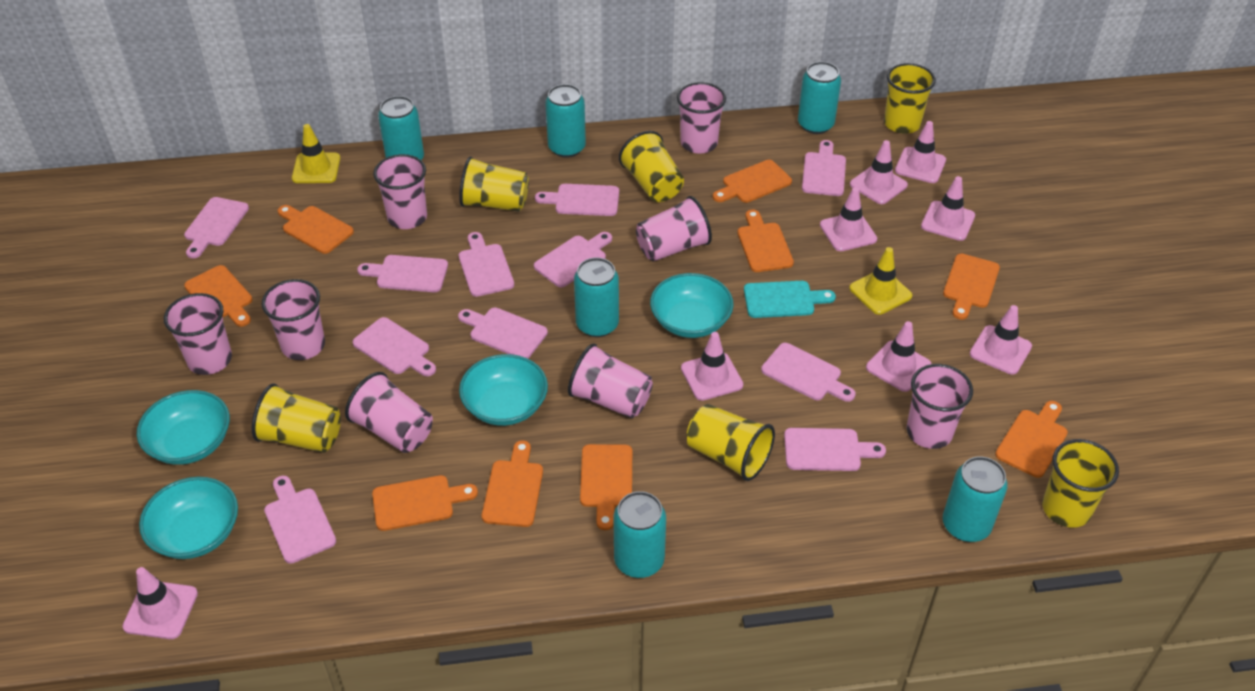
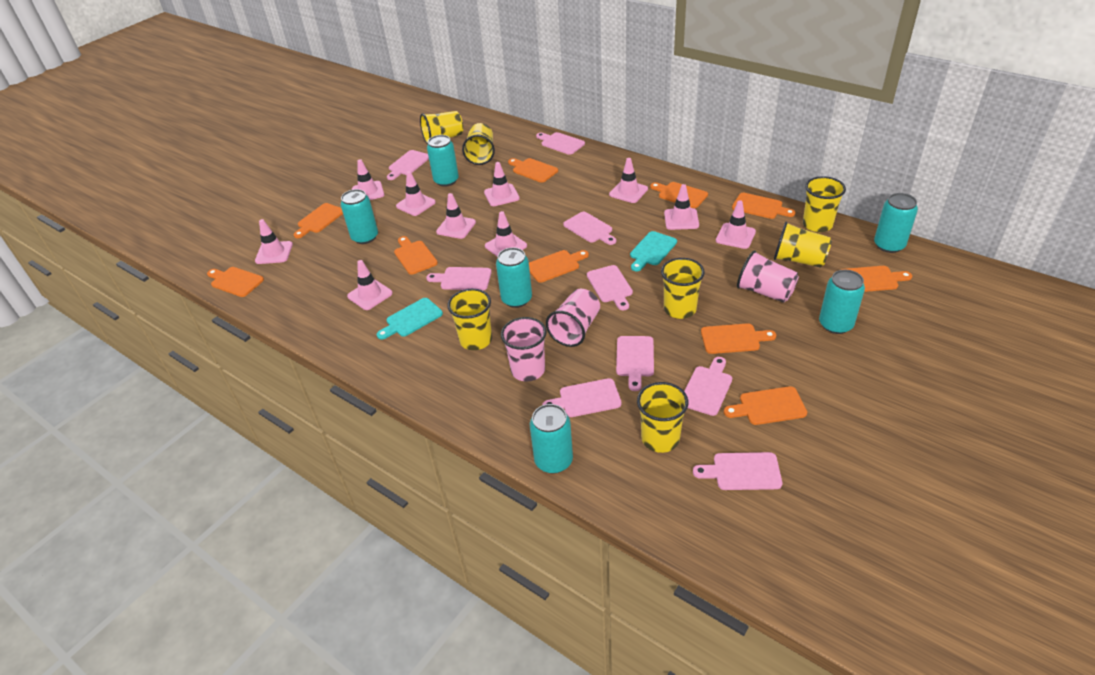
orange cutting board: [184,265,253,327] [277,205,354,254] [372,475,478,531] [482,440,543,527] [580,444,632,530] [713,160,792,203] [737,210,794,272] [943,254,1000,320] [995,401,1068,478] = 9 -> [207,267,264,297] [294,203,343,238] [394,236,438,275] [508,158,558,183] [529,250,589,283] [650,182,708,208] [701,323,776,354] [724,386,807,425] [732,193,795,219] [841,266,912,292] = 10
pink cup: [164,293,232,375] [262,279,325,360] [345,372,433,453] [373,154,427,229] [568,343,653,418] [636,196,712,262] [677,82,726,154] [907,364,973,449] = 8 -> [501,317,547,381] [546,289,600,347] [737,250,799,303] = 3
pink cutting board: [184,197,249,258] [264,476,336,564] [352,317,436,376] [357,255,448,292] [458,307,548,358] [459,232,514,297] [534,232,612,287] [535,184,619,216] [761,343,856,402] [784,428,886,471] [802,140,846,196] = 11 -> [387,150,429,180] [426,267,492,290] [536,132,585,155] [543,378,622,417] [563,212,616,245] [587,265,633,310] [616,336,654,391] [684,357,732,416] [693,452,782,490] = 9
pink traffic cone: [122,567,198,639] [681,332,743,401] [820,187,877,251] [850,140,908,204] [866,321,931,392] [895,121,946,183] [921,176,975,241] [970,305,1032,375] = 8 -> [255,219,293,264] [347,260,393,310] [352,159,384,200] [396,171,436,216] [436,193,476,239] [484,162,520,206] [485,211,527,257] [609,158,648,203] [664,184,699,230] [716,200,756,249] = 10
turquoise bowl: [137,390,230,465] [139,477,238,559] [459,354,548,426] [650,273,734,338] = 4 -> none = 0
turquoise cutting board: [744,281,836,318] = 1 -> [377,298,443,340] [630,231,677,271] = 2
yellow cup: [252,384,341,453] [459,157,529,211] [619,131,684,202] [687,404,775,481] [884,63,936,134] [1042,439,1119,528] = 6 -> [420,111,463,144] [447,289,492,350] [462,123,495,165] [637,382,688,453] [661,258,705,319] [774,222,832,268] [803,176,846,232] = 7
yellow traffic cone: [292,124,341,183] [849,247,912,315] = 2 -> none = 0

